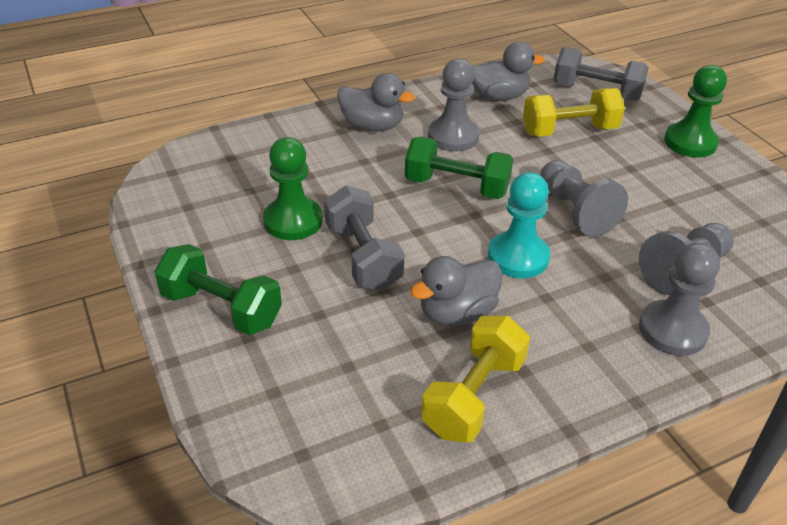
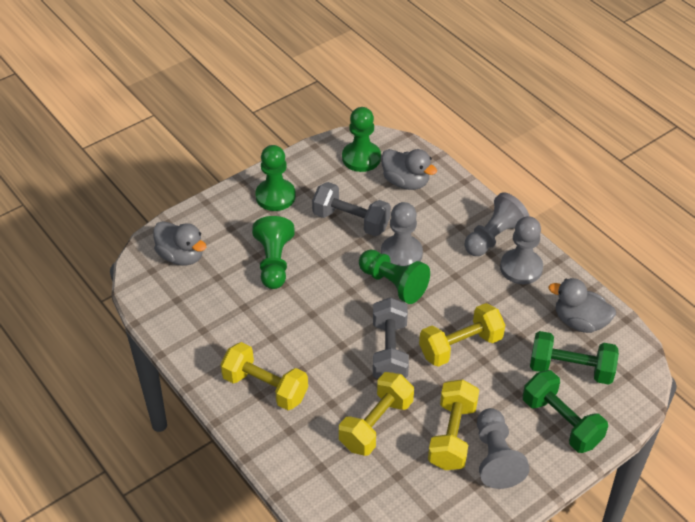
green pawn: [263,137,322,240] [664,65,727,157] = 2 -> [252,216,294,289] [255,145,296,211] [342,107,381,172] [359,250,430,304] = 4
turquoise pawn: [488,172,550,278] = 1 -> none = 0
yellow dumbbell: [421,316,530,443] [523,88,625,137] = 2 -> [220,342,308,410] [339,372,414,456] [419,303,505,367] [428,379,479,470] = 4

